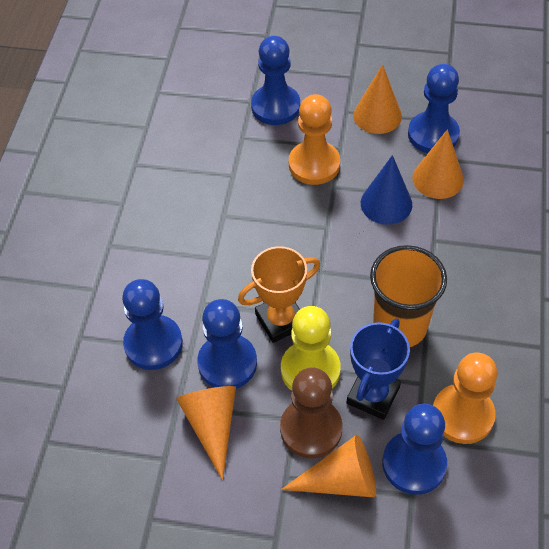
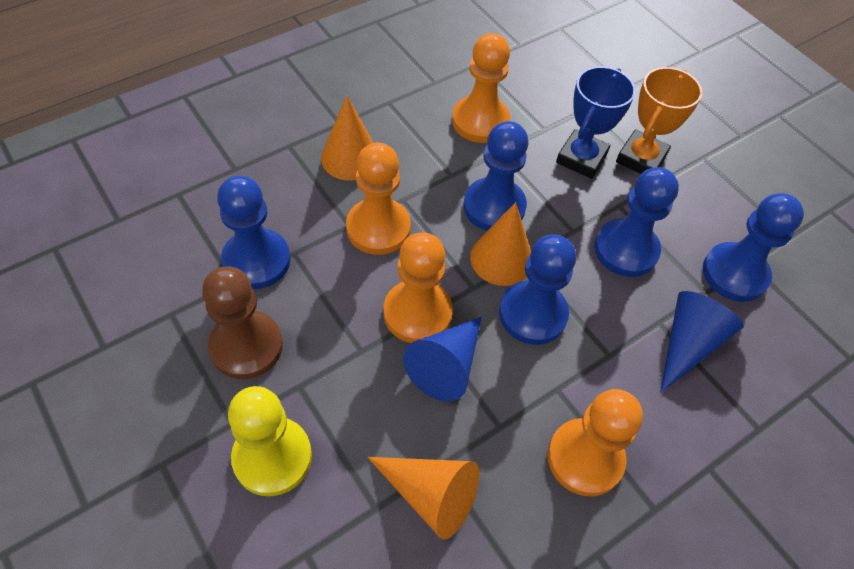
blue cone: [361,155,412,225] = 1 -> [403,317,482,401] [660,291,743,393] = 2
orange cone: [177,386,236,480] [281,435,376,498] [353,65,402,134] [412,129,464,199] = 4 -> [321,96,373,181] [367,457,479,539] [470,202,531,286] = 3
orange cup: [370,245,447,347] = 1 -> none = 0
orange pawn: [289,94,340,185] [433,352,498,444] = 2 -> [346,143,411,255] [383,232,453,343] [452,33,510,143] [547,389,643,496] = 4

